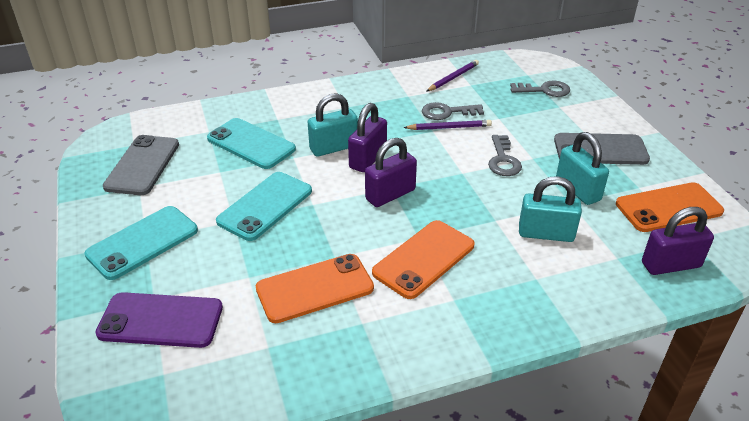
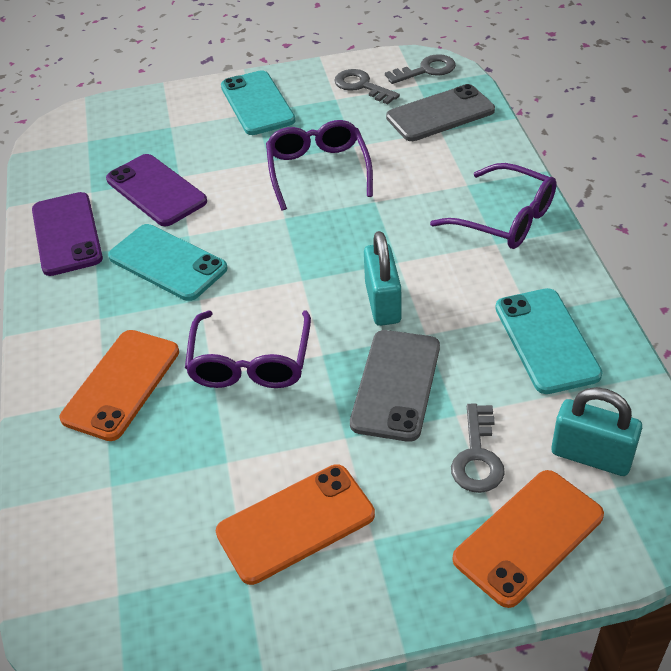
purple glasses: none = 0 -> [185,311,311,388] [266,120,373,211] [430,163,557,249] = 3
purple padlock: [348,103,387,172] [365,138,417,207] [642,207,714,275] = 3 -> none = 0
purple pencil: [403,120,492,130] [427,60,479,91] = 2 -> none = 0
purple phone: [95,292,223,348] = 1 -> [32,192,103,276] [106,154,207,226] = 2
turquoise padlock: [308,93,358,157] [519,176,582,242] [556,132,609,205] = 3 -> [364,231,402,326] [551,387,642,476] = 2

